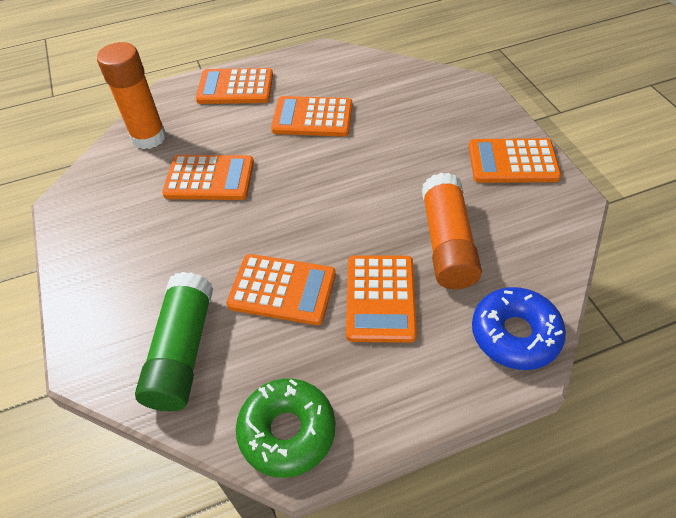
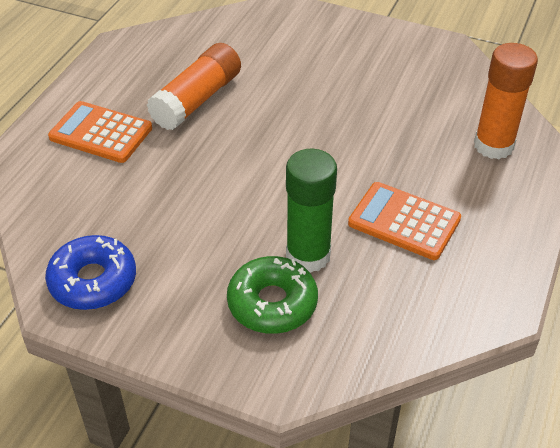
orange calculator: [162,155,254,200] [196,68,273,104] [227,254,336,325] [271,96,352,137] [346,255,417,343] [468,138,561,183] = 6 -> [48,101,152,163] [348,182,461,260] = 2

